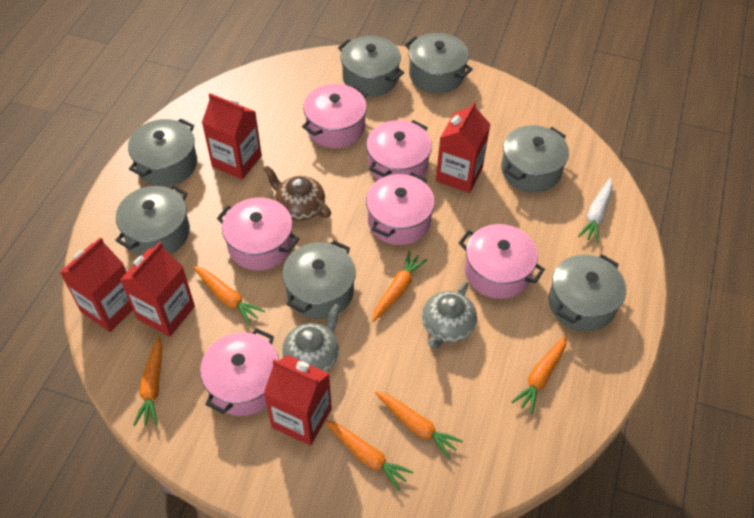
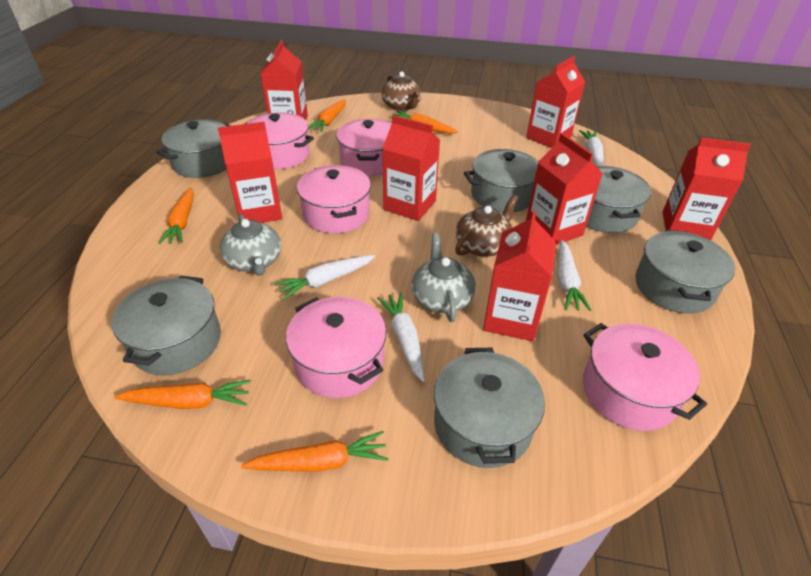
brown teapot: [264,166,331,221] = 1 -> [381,71,421,111] [455,195,519,257] = 2
grey pot: [115,185,190,256] [128,119,197,186] [282,240,356,319] [338,36,404,97] [405,33,473,93] [501,125,569,193] [548,254,626,332] = 7 -> [112,275,221,375] [157,120,230,178] [434,348,545,468] [464,149,540,212] [586,166,651,233] [635,230,735,314] = 6
orange carrot: [133,336,162,426] [193,266,265,326] [325,420,413,491] [372,251,427,322] [375,391,463,459] [511,335,567,414] = 6 -> [114,380,251,409] [158,187,194,244] [241,431,388,472] [308,99,346,132] [389,111,458,134] = 5
pink pot: [200,328,279,416] [217,198,300,270] [302,84,367,148] [366,120,432,180] [366,173,435,245] [458,224,545,299] = 6 -> [245,113,314,169] [286,297,386,398] [297,165,371,233] [336,119,392,176] [583,323,707,431] = 5
red carton: [60,237,133,332] [120,242,195,337] [202,93,262,180] [264,355,332,446] [436,101,491,193] = 5 -> [218,122,282,223] [261,40,308,120] [382,115,440,221] [483,211,556,341] [526,56,585,148] [526,133,603,245] [662,138,751,241] = 7
white carrot: [578,178,613,243] = 1 -> [274,255,375,300] [377,292,425,382] [558,240,592,311] [579,130,604,166] = 4

